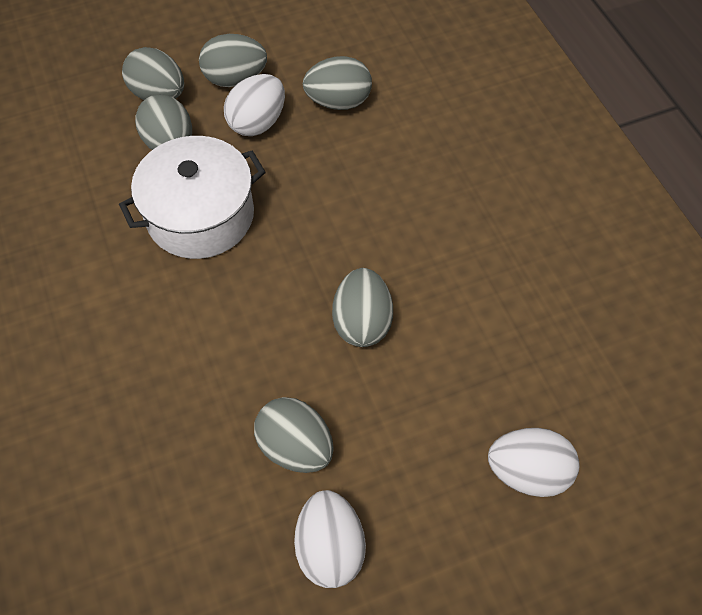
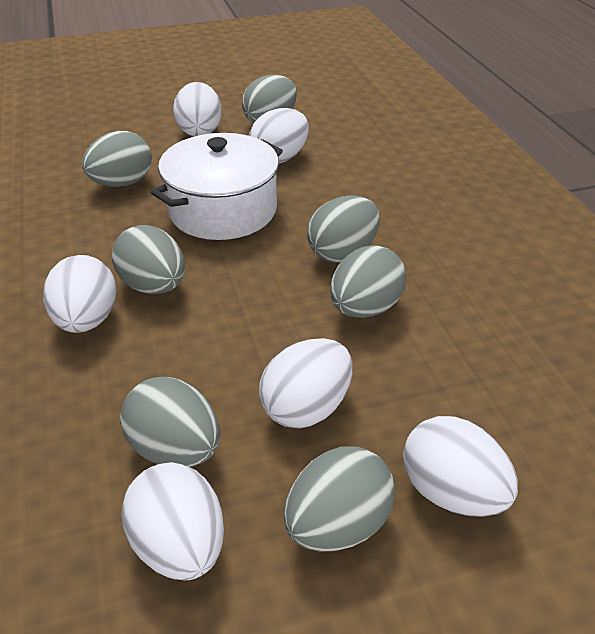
grey egg: [122,47,184,100] [135,94,192,150] [199,34,267,87] [254,397,334,473] [303,56,372,110] [332,268,393,347] = 6 -> [82,131,152,187] [112,225,185,294] [120,377,220,467] [242,75,297,123] [284,446,395,552] [307,195,380,263] [330,245,406,318] = 7
white egg: [224,74,285,136] [294,490,366,588] [488,428,579,497] = 3 -> [43,255,117,333] [122,462,224,580] [173,82,222,136] [249,108,309,164] [259,338,352,429] [403,416,518,517] = 6

